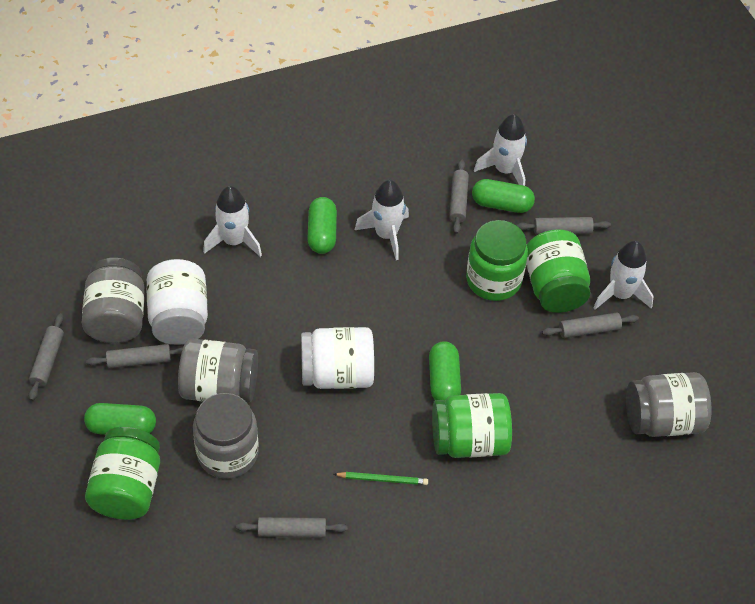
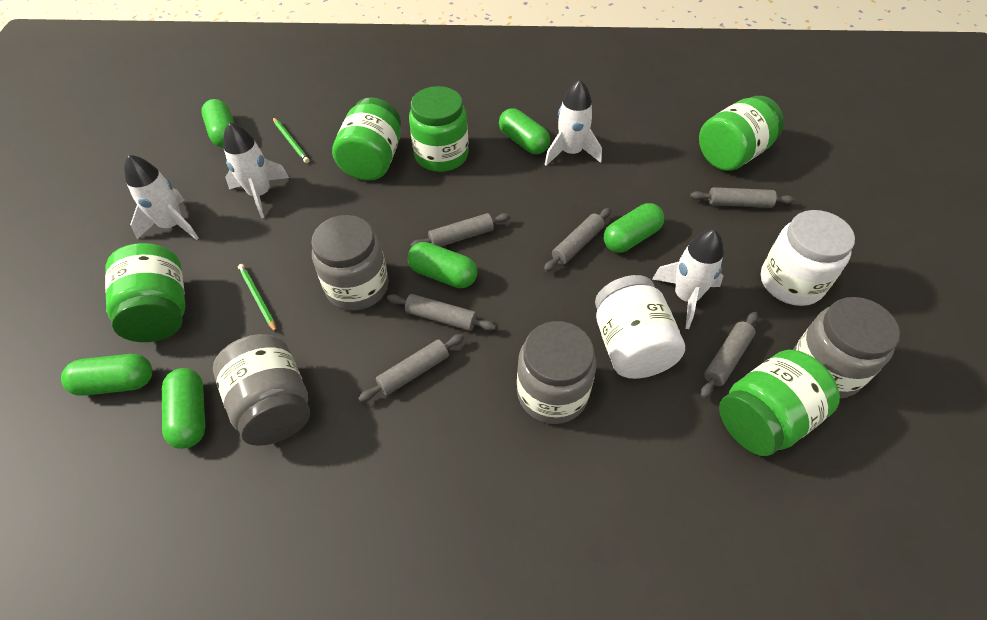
green capsule: [84,403,156,435] [308,197,337,254] [429,341,461,400] [472,179,535,213] = 4 -> [61,354,152,396] [162,368,205,449] [201,99,235,148] [408,242,477,288] [499,108,550,154] [604,203,664,253] = 6
green jar: [85,427,160,520] [432,393,512,458] [466,220,528,301] [526,229,591,313] = 4 -> [105,243,185,342] [332,97,401,180] [409,86,469,172] [699,96,784,171] [719,350,840,456] = 5
green pencil: [334,472,428,485] = 1 -> [238,264,277,333] [273,117,309,163] = 2

